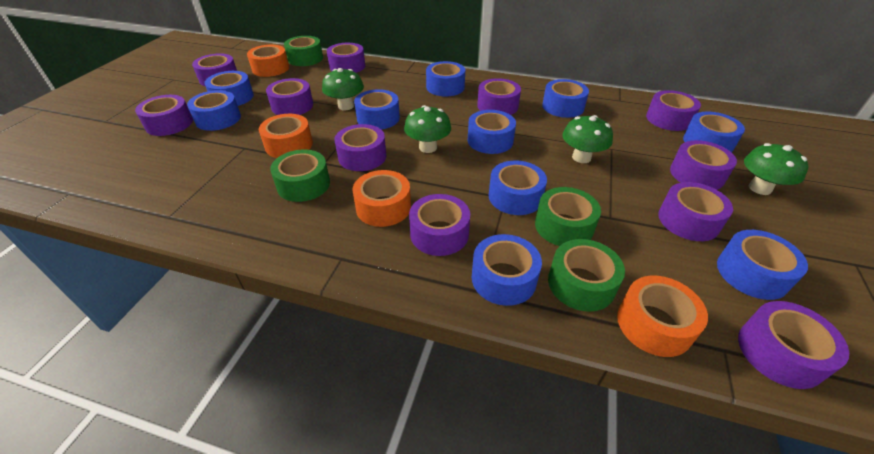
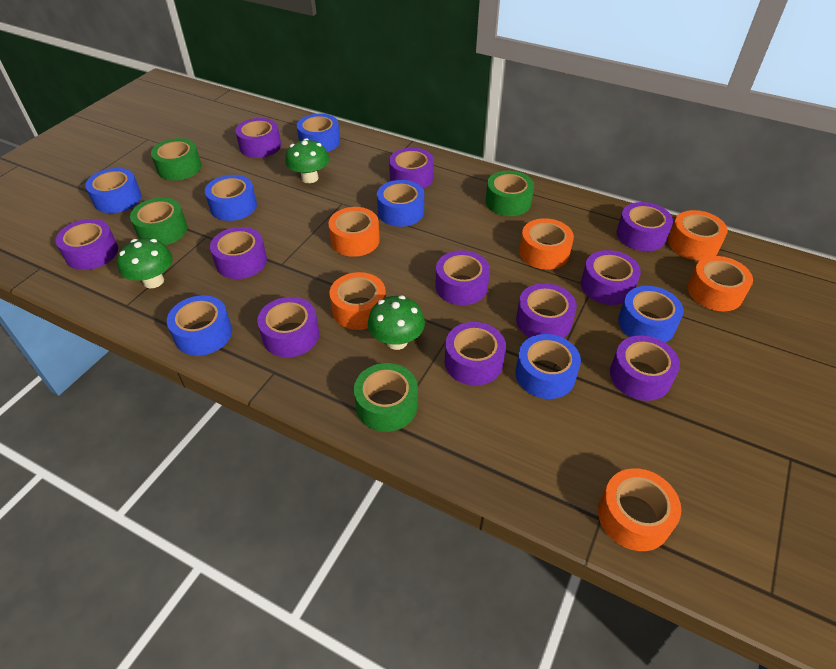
blue tape: [187,90,241,131] [205,71,254,106] [354,89,400,129] [426,61,465,96] [467,110,516,154] [472,234,542,306] [489,161,547,215] [542,79,589,118] [683,112,745,153] [717,230,808,300] = 10 -> [85,168,142,213] [167,295,232,356] [205,175,257,221] [297,114,340,152] [377,180,424,227] [515,334,581,399] [618,286,684,343] = 7
green mushroom: [322,68,364,110] [404,105,451,153] [562,115,613,163] [744,143,808,195] = 4 -> [117,238,173,288] [285,138,329,183] [368,295,425,350] = 3
orange tape: [247,45,289,77] [259,114,313,158] [352,170,411,227] [617,276,708,357] = 4 -> [328,207,380,257] [330,272,386,330] [519,218,574,270] [598,468,681,551] [668,210,728,260] [688,256,753,311] = 6

